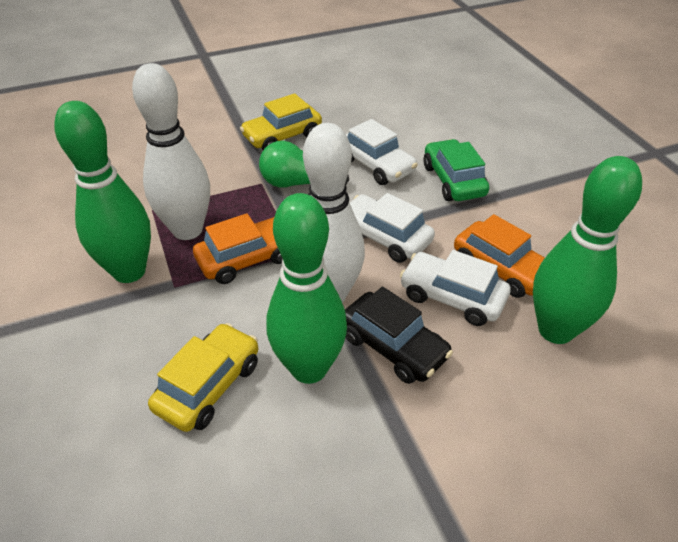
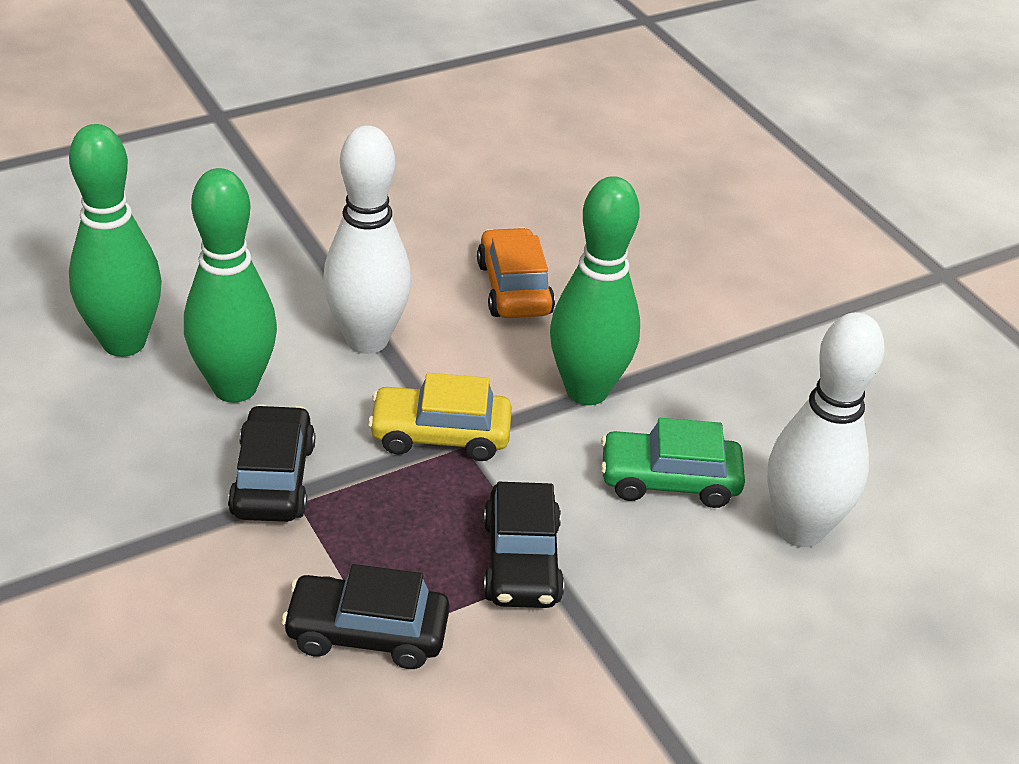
black car: [345,287,453,384] = 1 -> [228,404,315,522] [281,564,449,669] [483,482,564,608] = 3
green light bulb: [259,141,349,188] = 1 -> none = 0
orange car: [193,213,283,284] [454,214,545,298] = 2 -> [477,227,555,318] = 1
white car: [346,119,418,185] [350,193,435,263] [400,250,511,326] = 3 -> none = 0
yellow car: [148,323,258,432] [240,93,322,150] = 2 -> [368,373,512,461] = 1

